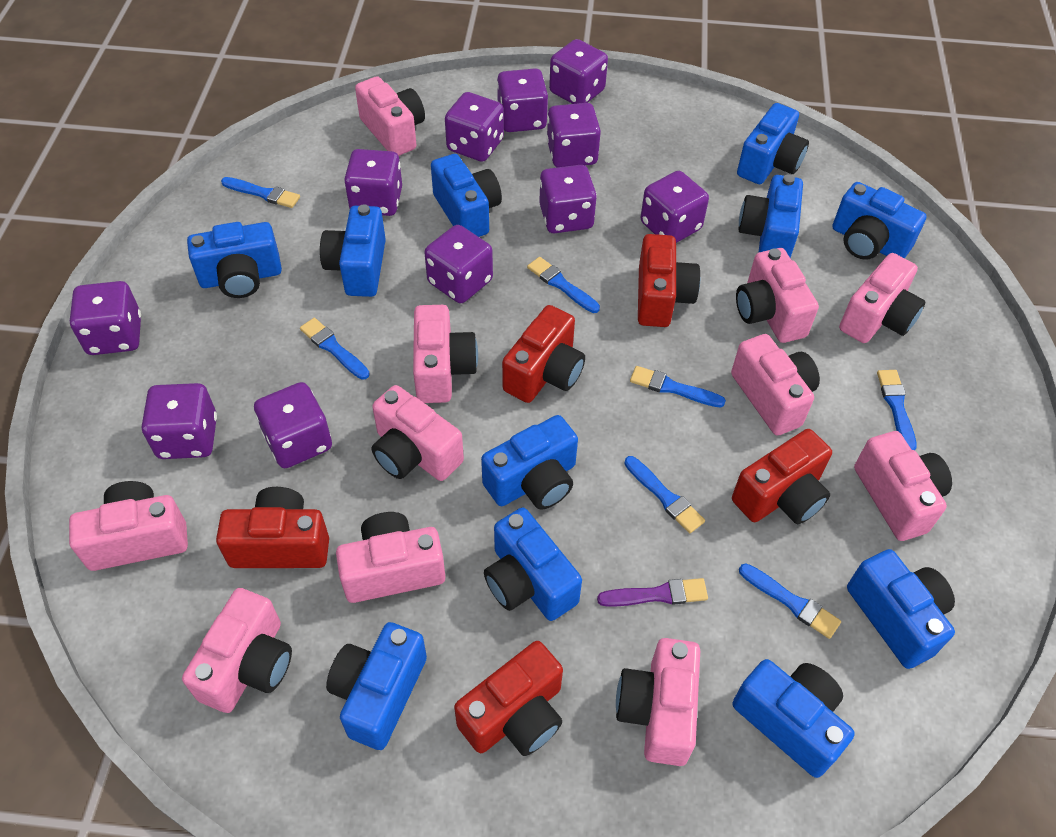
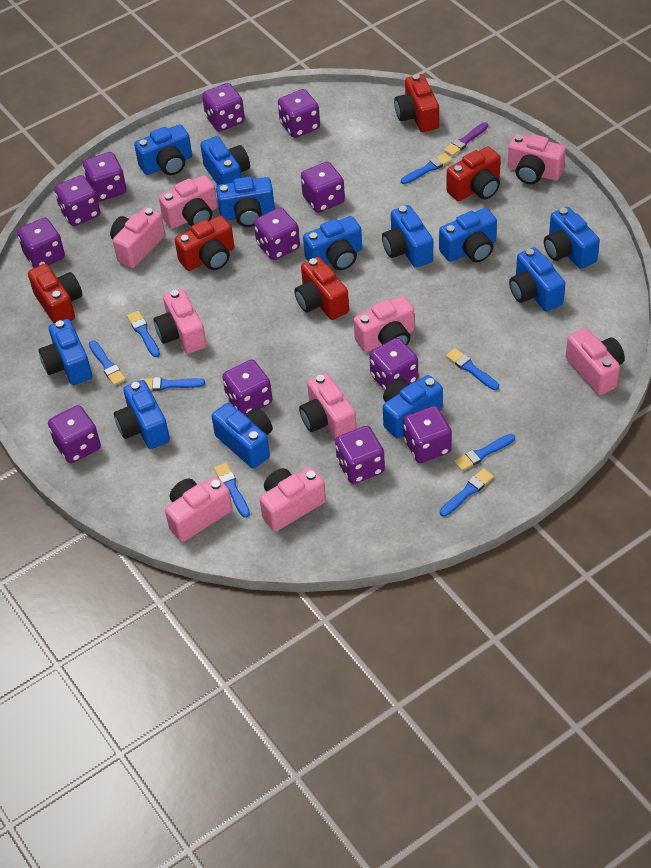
blue brush: [221,177,300,208] [300,318,370,380] [527,257,600,313] [624,456,705,533] [630,366,726,407] [739,563,841,639] [877,370,917,450] = 7 -> [89,340,126,386] [127,311,160,357] [140,377,205,391] [214,462,250,518] [401,153,452,184] [440,468,494,517] [446,348,499,390] [454,434,515,471] = 8
blue camera: [187,222,282,298] [320,204,386,297] [326,622,427,750] [431,154,502,237] [481,415,578,510] [484,508,582,621] [732,659,855,778] [737,103,809,184] [738,174,803,258] [832,182,927,260] [847,549,955,669] = 11 -> [39,319,92,385] [114,380,170,449] [134,124,192,175] [200,136,250,185] [211,403,273,469] [216,177,275,227] [303,216,362,270] [382,205,433,268] [383,375,443,439] [439,208,497,263] [509,247,565,312] [544,206,600,269] = 12
pink camera: [69,481,188,571] [182,588,292,713] [336,512,445,603] [355,76,425,156] [371,385,464,481] [413,305,478,403] [616,638,700,766] [731,334,820,436] [736,248,819,343] [839,253,925,343] [854,431,952,541] = 11 -> [110,207,165,268] [154,288,206,354] [159,175,218,229] [165,476,232,542] [259,467,326,531] [299,373,356,440] [354,296,415,352] [508,134,566,184] [565,328,625,395] = 9
purple dice: [70,281,141,355] [142,383,217,459] [254,382,332,468] [344,149,402,216] [424,225,493,303] [445,92,504,162] [497,68,548,132] [539,165,597,233] [547,103,601,167] [549,39,608,104] [640,171,709,243] = 11 -> [17,217,65,268] [48,405,101,463] [54,175,100,226] [83,152,126,202] [202,83,245,131] [222,360,272,415] [254,207,300,260] [278,89,320,138] [301,162,345,213] [335,426,385,484] [369,338,418,390] [403,406,452,463] = 12

